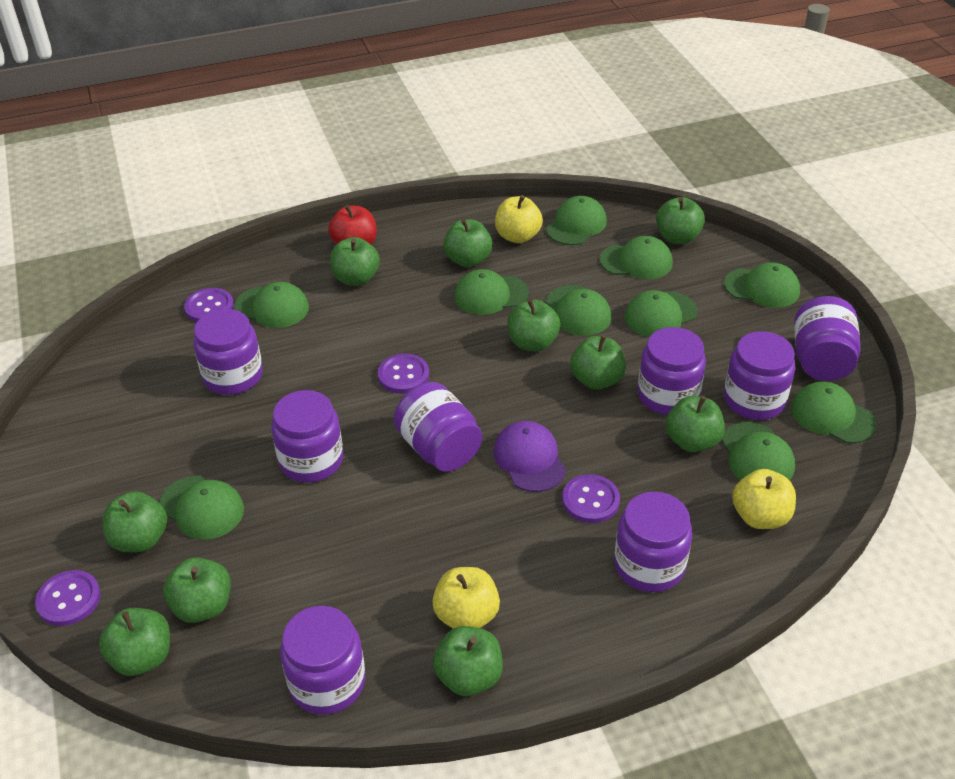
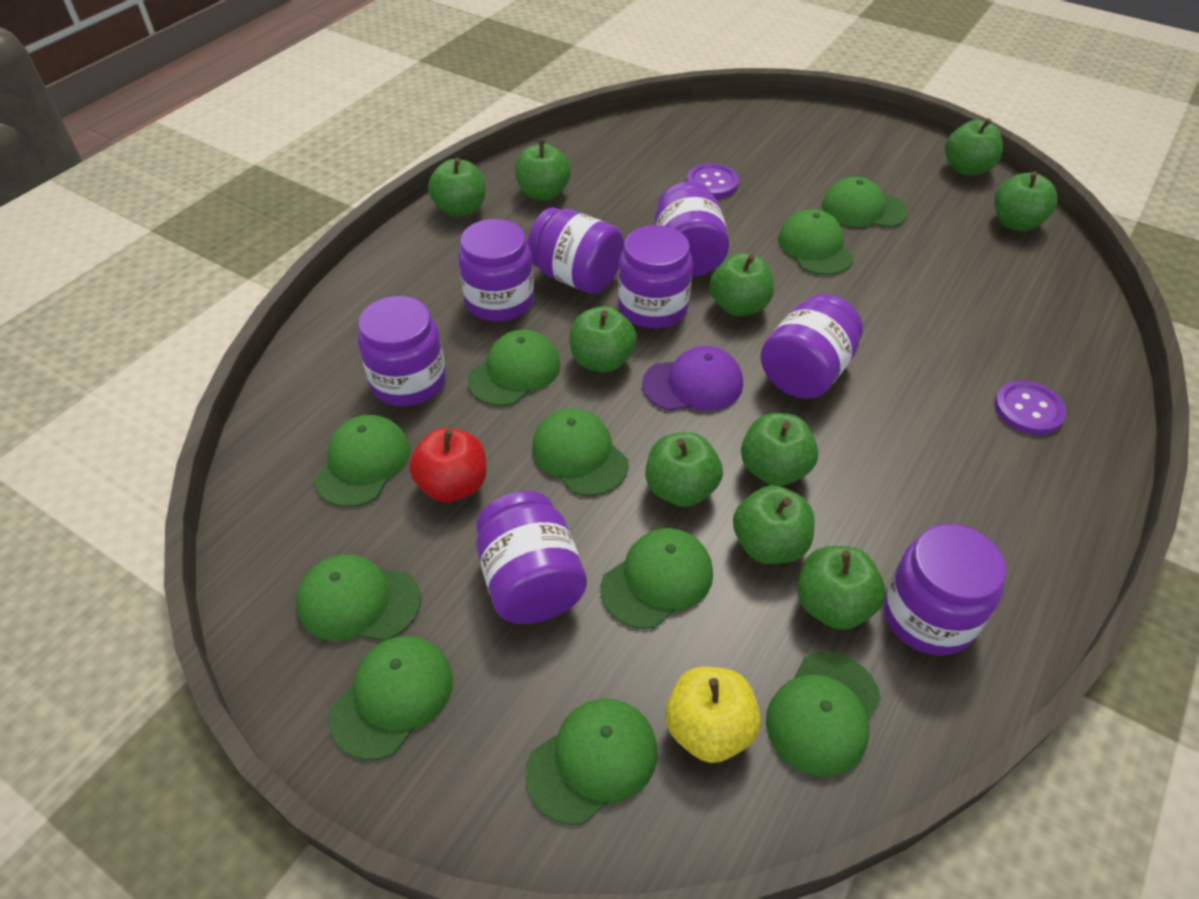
purple button: [35,570,100,626] [184,288,234,322] [378,354,429,394] [562,474,620,523] = 4 -> [687,163,739,198] [994,381,1066,435] = 2
yellow apple: [432,567,500,629] [495,195,543,243] [732,469,796,529] = 3 -> [665,667,761,763] = 1

